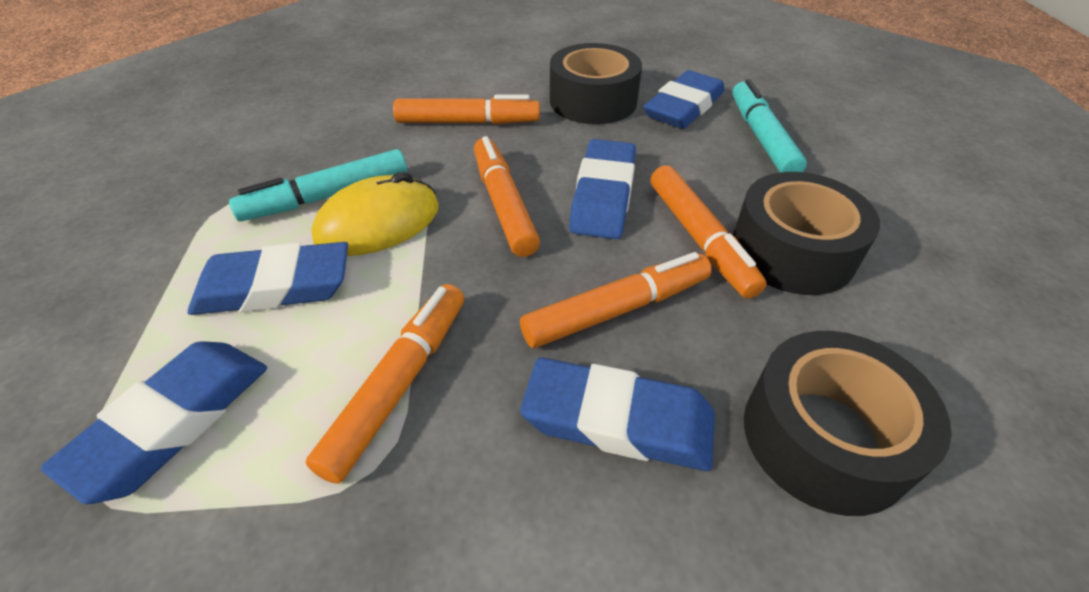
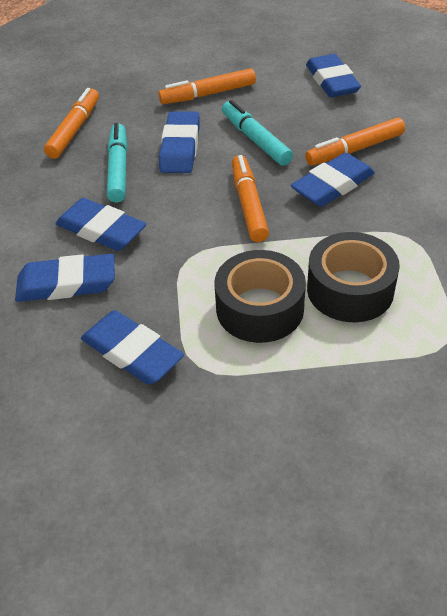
black tape: [550,43,642,124] [733,172,880,295] [744,331,952,516] = 3 -> [214,250,306,343] [307,232,400,322] = 2
blue eraser: [40,341,267,504] [188,242,348,315] [520,357,715,471] [569,139,636,239] [643,70,725,129] = 5 -> [15,254,115,302] [56,198,147,251] [81,310,184,385] [159,111,200,173] [291,153,375,207] [306,54,361,97] = 6
orange marker: [306,284,464,484] [393,95,540,124] [474,136,540,257] [520,252,712,348] [651,165,767,299] = 5 -> [44,88,99,159] [158,68,256,104] [232,155,269,242] [305,118,405,166] = 4
yellow mouse: [311,171,439,256] = 1 -> none = 0

